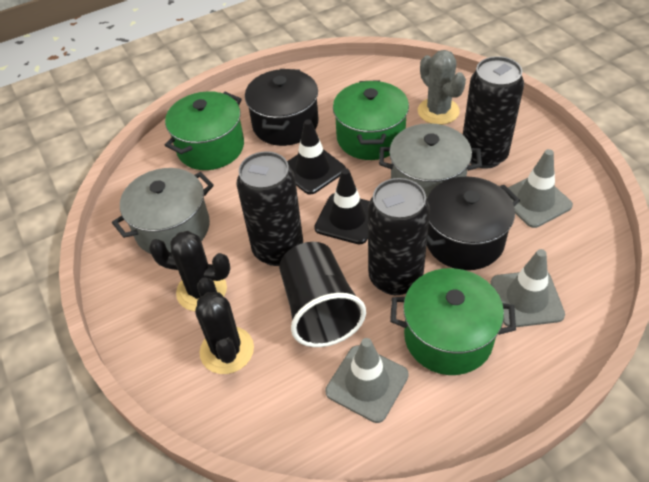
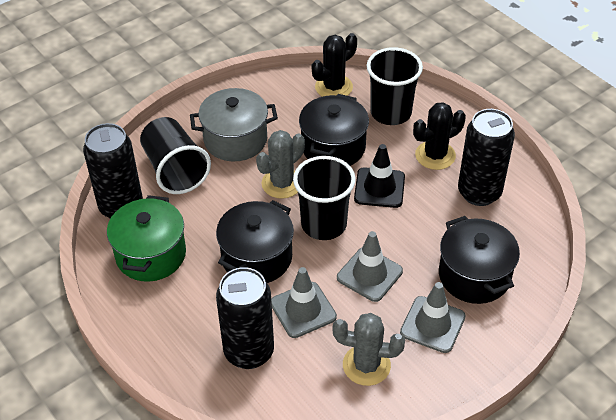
black cup: [279,242,366,347] = 1 -> [140,117,211,194] [293,156,356,240] [367,47,423,125] = 3
black pot: [245,69,319,146] [427,177,520,270] = 2 -> [216,200,294,283] [299,94,369,166] [439,216,520,304] = 3
black traffic cone: [287,119,346,195] [314,168,370,244] = 2 -> [354,144,405,208] = 1
green pot: [165,91,244,170] [333,80,409,160] [390,268,516,375] = 3 -> [107,195,186,282] = 1
grey cactus: [418,50,466,125] = 1 -> [256,130,305,199] [332,313,405,386] = 2
grey pot: [112,168,214,254] [379,123,482,199] = 2 -> [190,88,278,161] = 1

